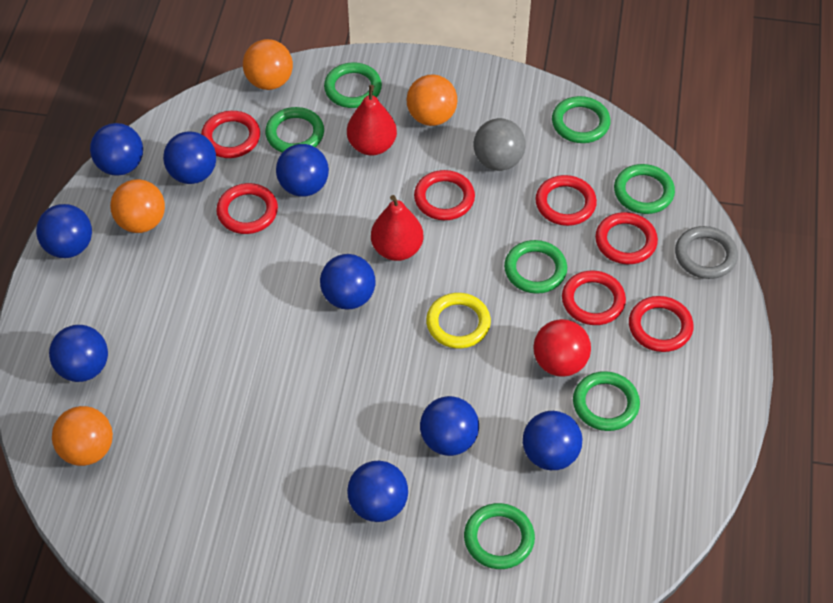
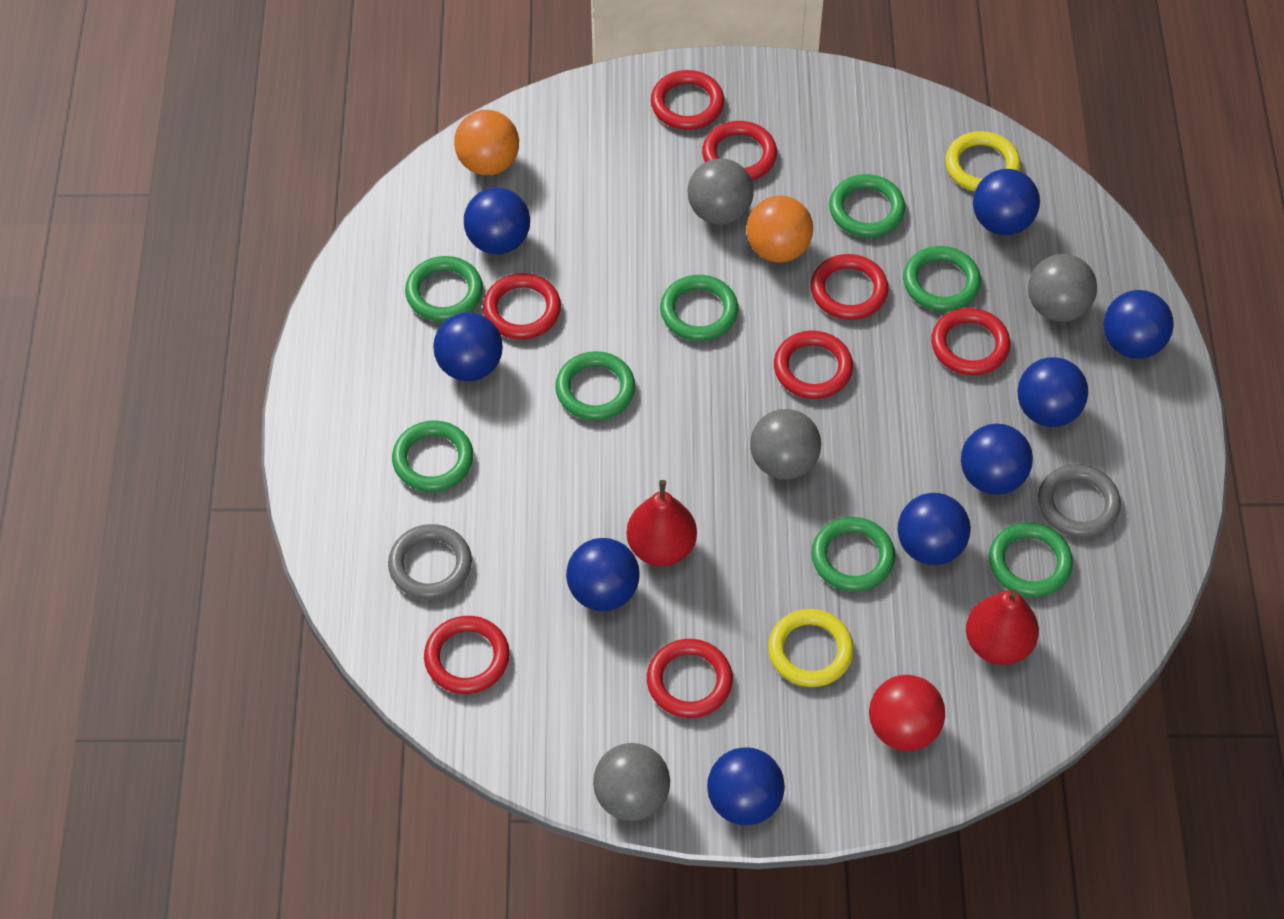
green ring: [265,107,324,153] [324,62,382,108] [464,503,535,569] [504,240,567,294] [552,96,611,143] [573,371,640,431] [614,164,675,214] = 7 -> [392,420,473,492] [405,256,483,322] [555,351,635,421] [660,275,738,341] [811,517,895,592] [829,174,905,237] [903,246,981,312] [989,522,1073,597] = 8
grey ball: [473,118,526,171] = 1 -> [593,743,670,821] [688,158,754,225] [750,409,821,480] [1028,254,1097,322] = 4
grey ring: [675,226,738,279] = 1 -> [388,524,472,599] [1038,464,1121,537] = 2
orange ball: [52,406,113,466] [110,179,165,233] [243,39,293,90] [406,74,457,126] = 4 -> [454,110,519,175] [746,195,813,263] = 2
red ring: [201,111,260,158] [216,183,278,234] [414,170,475,220] [535,175,597,226] [562,270,626,325] [595,212,658,264] [629,296,693,352] = 7 -> [424,616,510,694] [483,273,561,340] [647,639,733,718] [651,70,724,130] [702,121,777,180] [774,331,853,399] [811,254,888,320] [931,308,1010,375] = 8
yellow ring: [426,293,491,348] = 1 -> [768,609,854,687] [945,131,1021,192] = 2

